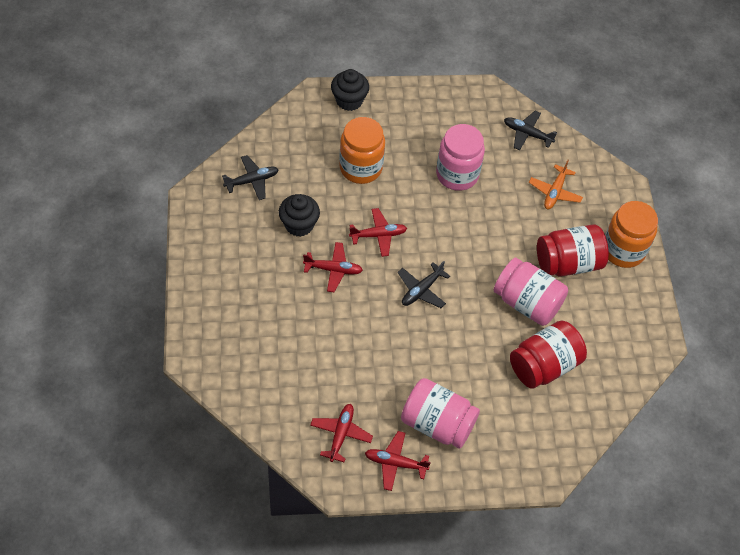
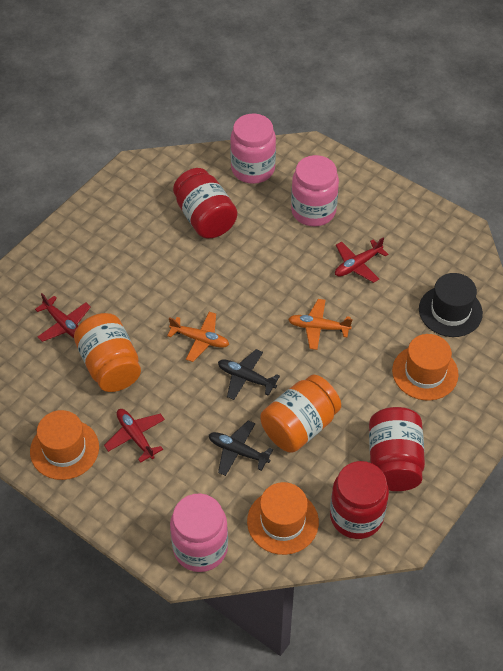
black cupcake: [279,194,320,237] [331,69,369,111] = 2 -> none = 0
black hat: none = 0 -> [419,273,483,337] = 1
black plane: [222,155,279,200] [398,261,450,308] [504,111,557,150] = 3 -> [209,420,273,476] [218,349,280,400] = 2
orange hat: none = 0 -> [30,410,99,480] [247,482,319,555] [392,334,459,400] = 3
orange plane: [529,160,583,209] = 1 -> [167,312,229,362] [288,299,353,350] = 2
red jar: [510,320,587,389] [537,224,609,277] = 2 -> [173,168,237,238] [330,461,389,539] [369,407,425,491] = 3
red plane: [303,242,363,292] [310,404,373,462] [349,208,407,257] [365,431,431,491] = 4 -> [35,293,91,342] [104,409,165,463] [335,237,388,283] = 3

